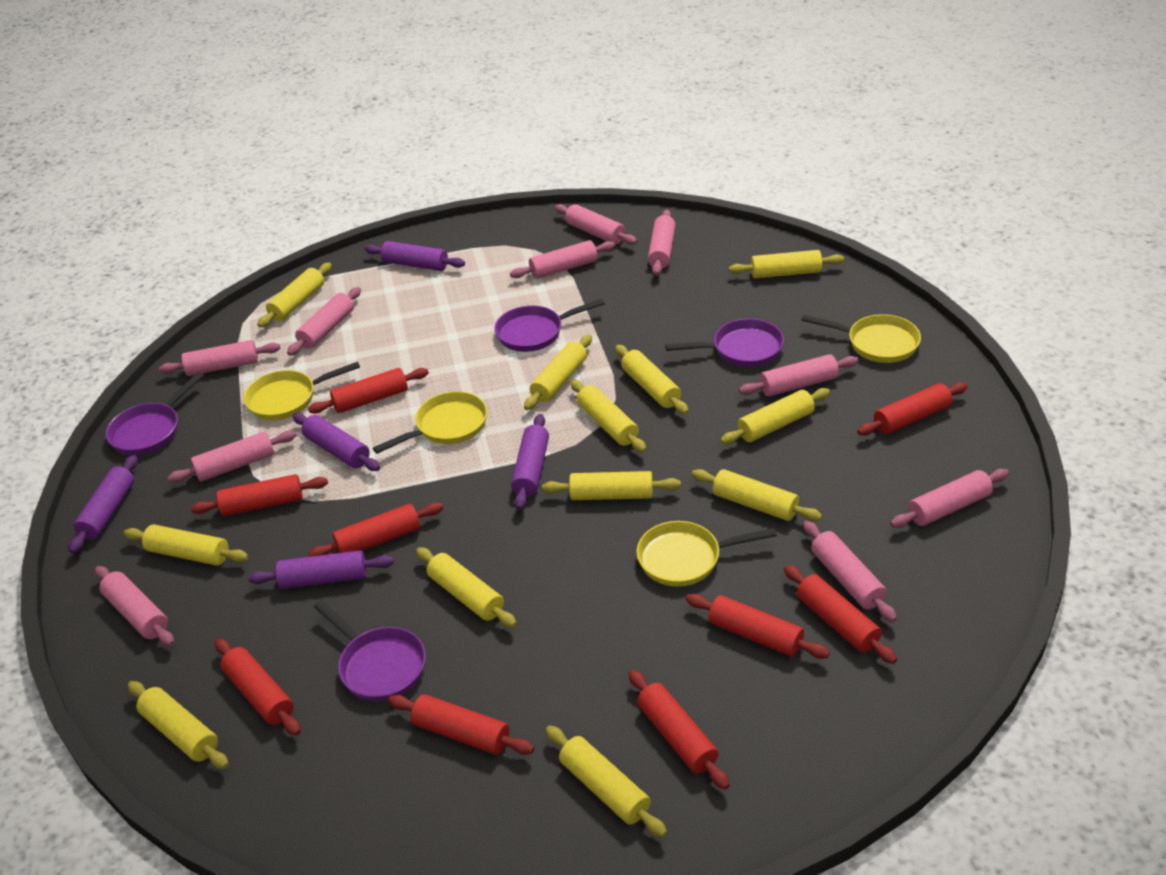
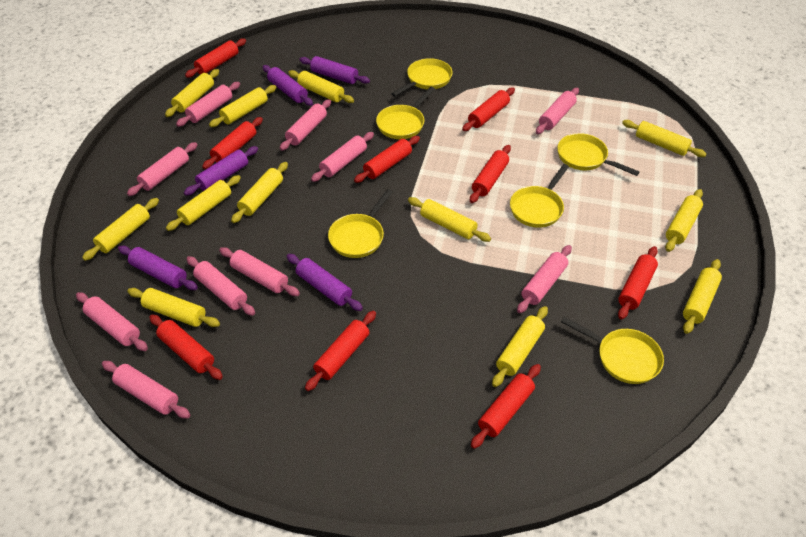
purple pan: [106,372,204,455] [314,600,426,701] [494,299,605,352] [665,319,784,367] = 4 -> none = 0
yellow pan: [243,361,360,420] [373,391,487,454] [636,521,777,587] [801,314,921,363] = 4 -> [328,189,392,258] [376,87,435,139] [391,58,453,97] [510,164,569,228] [557,133,640,176] [561,317,664,384] = 6

